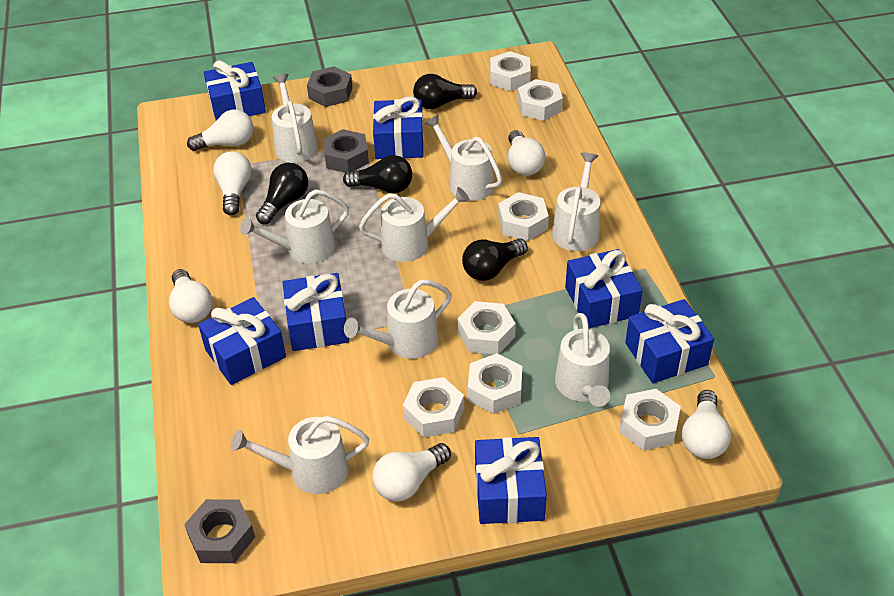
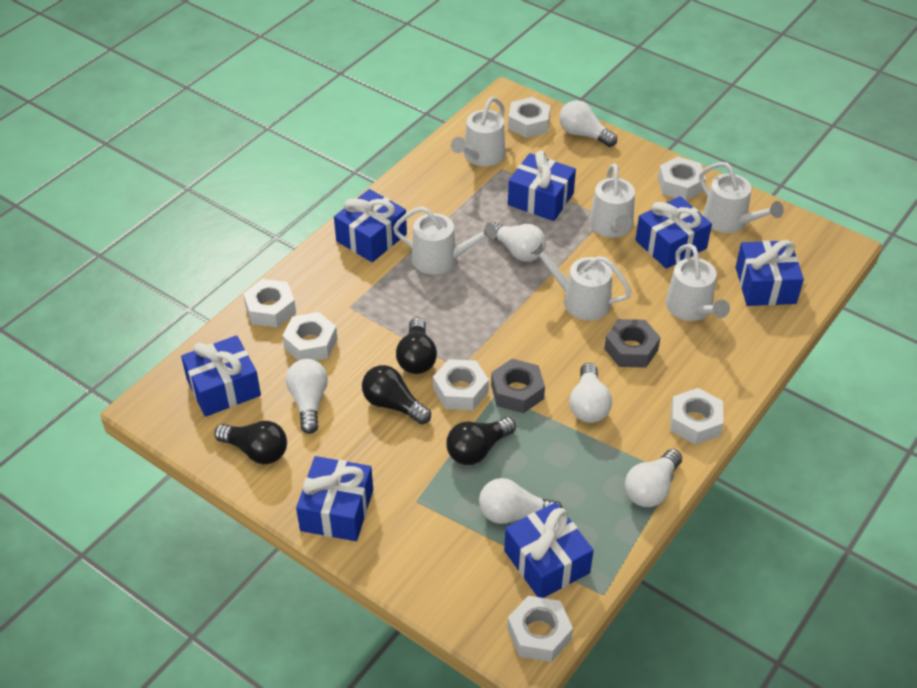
grey nut: [184,499,255,563] [307,66,353,107] [323,129,369,173] = 3 -> [491,359,545,413] [604,319,661,368] = 2
white watering can: [231,416,369,494] [240,190,349,264] [272,74,318,163] [344,280,452,359] [359,187,470,262] [424,114,502,201] [552,152,600,251] [555,313,610,407] = 8 -> [393,207,497,275] [451,97,505,166] [529,241,632,320] [589,164,635,238] [666,244,730,321] [699,162,784,233] = 6

